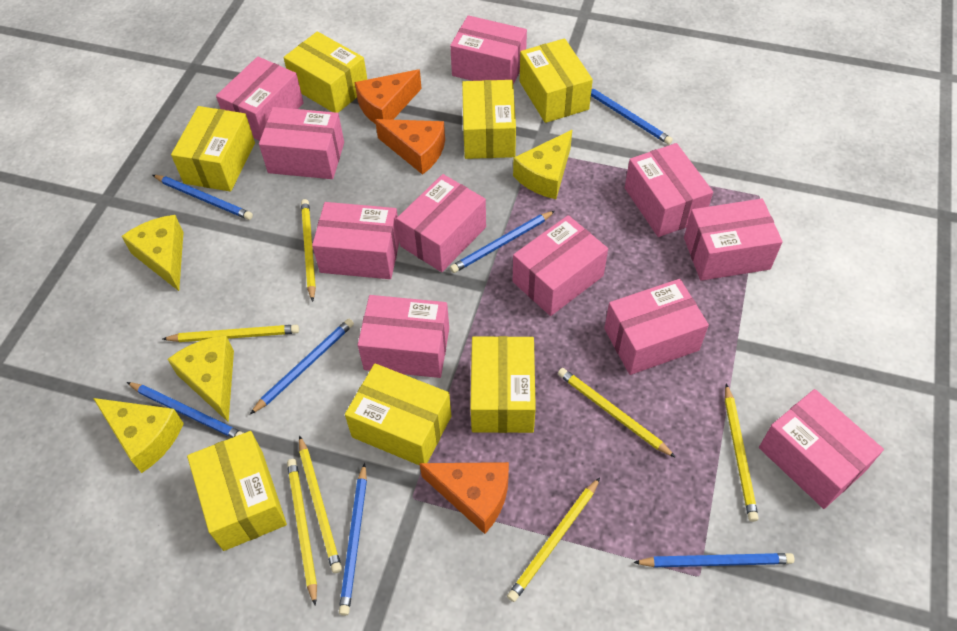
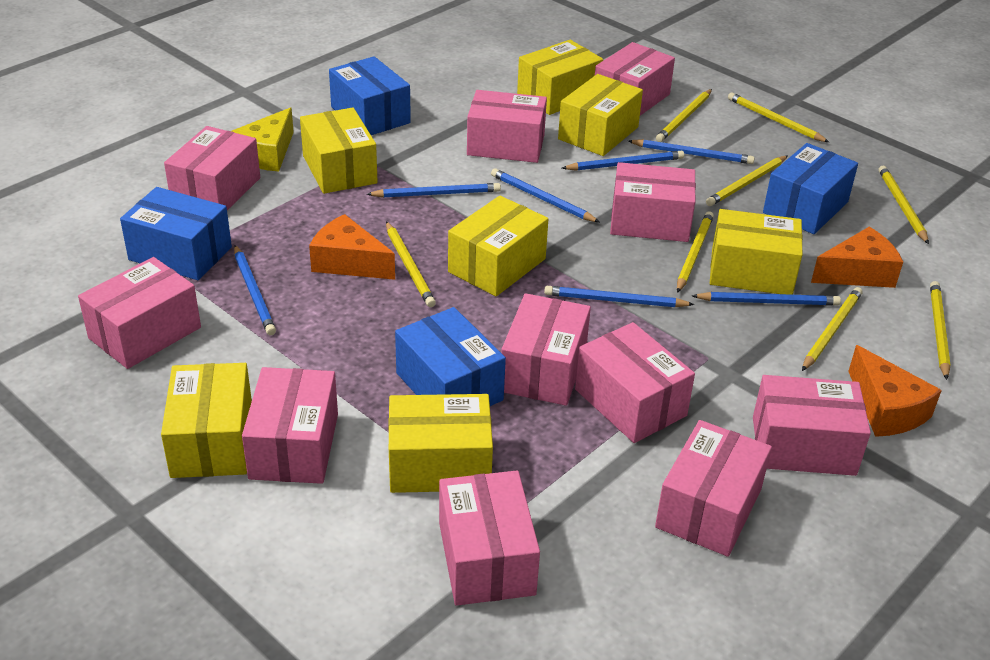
blue box: none = 0 -> [120,187,232,280] [329,56,411,135] [395,307,506,406] [763,143,858,234] = 4
yellow cheese: [93,398,184,473] [122,215,184,291] [168,335,234,422] [513,130,572,199] = 4 -> [232,107,294,172] = 1
yellow pencil: [163,325,299,342] [287,459,317,606] [299,435,342,573] [301,199,316,302] [507,477,600,602] [558,368,676,458] [725,384,759,522] = 7 -> [386,221,436,307] [656,89,712,142] [677,211,714,293] [706,156,788,206] [728,93,829,142] [802,287,863,371] [879,166,929,244] [930,281,951,380] = 8

